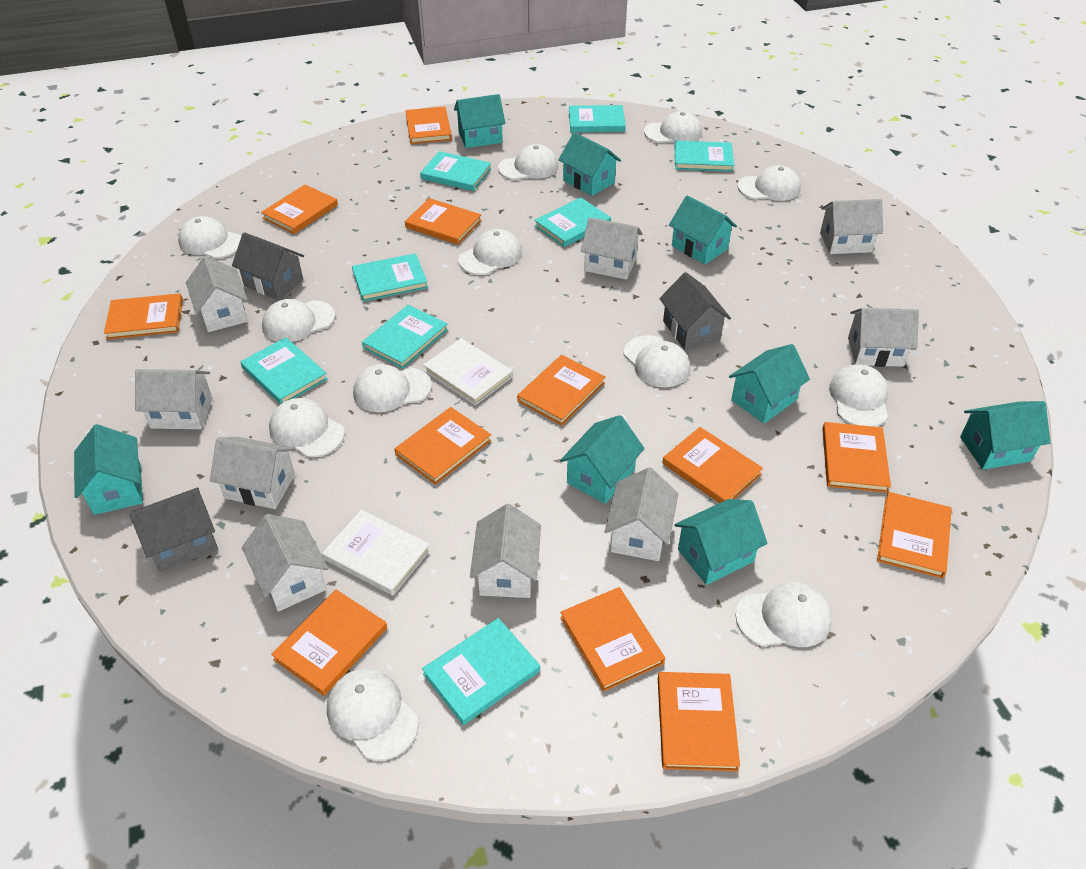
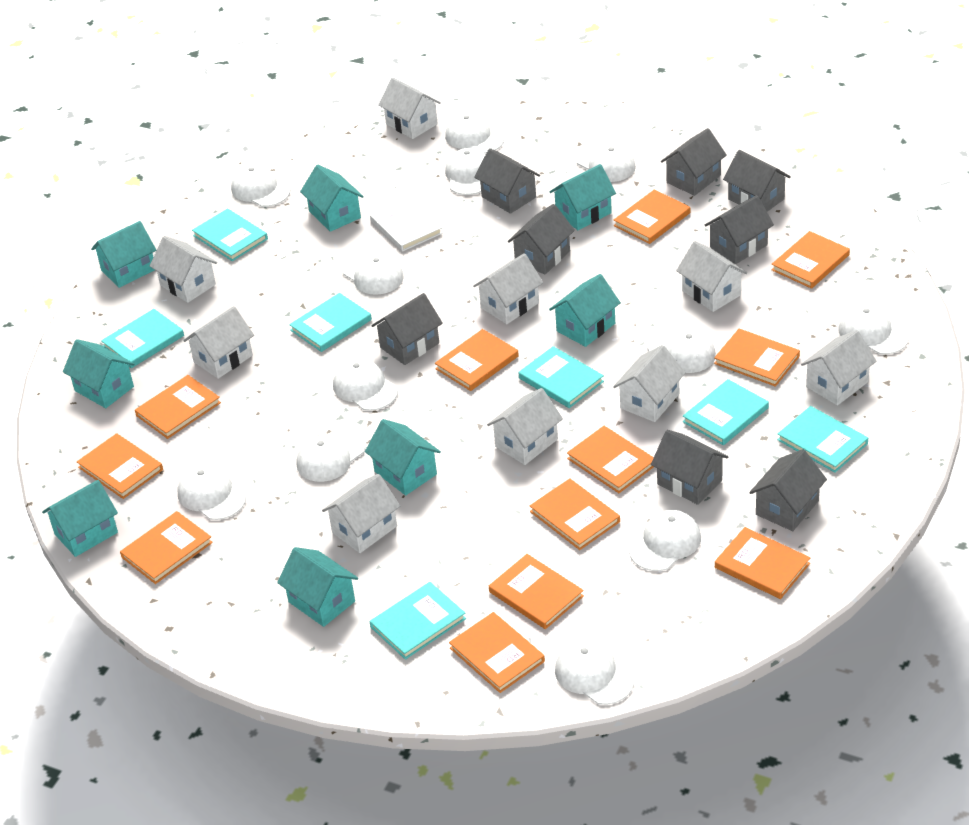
grey house: [129,487,218,572] [232,232,304,300] [659,272,731,350] = 3 -> [371,293,443,365] [474,148,540,214] [508,204,575,275] [651,430,728,505] [661,128,727,196] [704,195,774,264] [723,150,791,212] [749,449,827,531] = 8
turquoise book: [240,337,328,404] [352,253,428,302] [362,305,448,369] [420,151,491,191] [422,618,540,725] [534,197,611,247] [569,105,626,132] [674,141,734,172] = 8 -> [101,309,184,368] [192,208,268,261] [289,293,372,352] [370,582,466,660] [519,346,604,408] [683,379,769,445] [777,406,868,473] = 7
white book: [322,510,431,596] [423,338,513,405] = 2 -> [370,197,442,251] = 1

